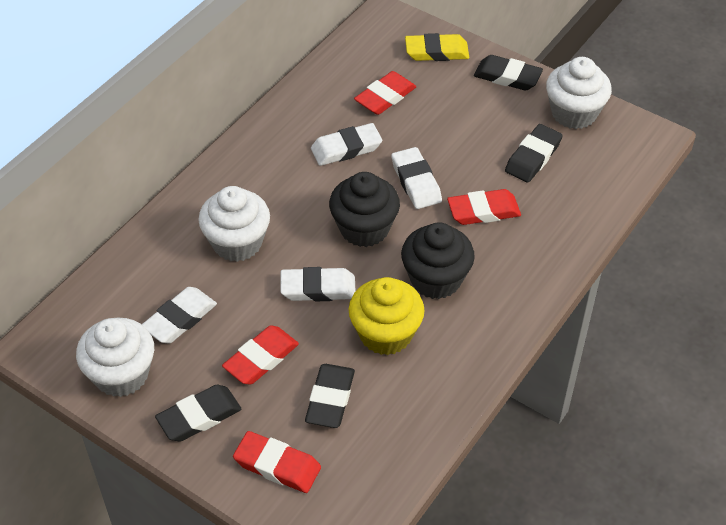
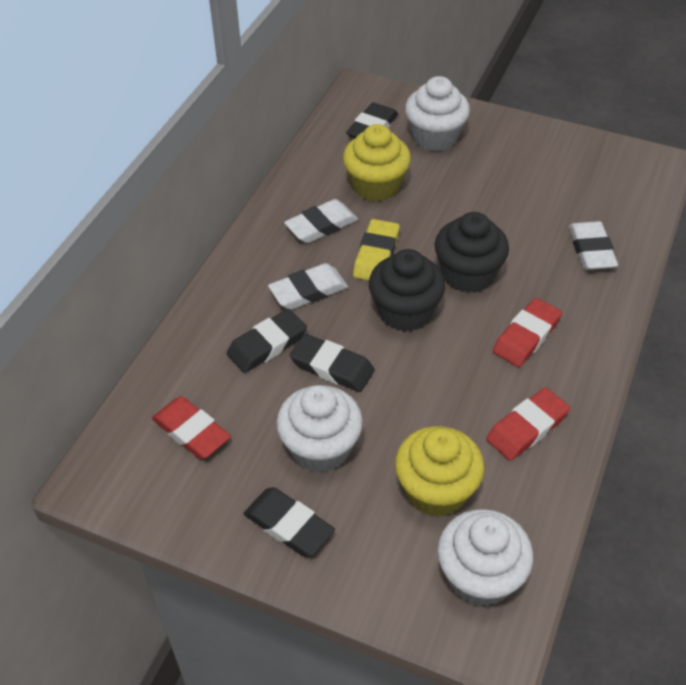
red eraser: [222,325,299,385] [233,431,321,493] [354,71,417,115] [447,189,521,225] = 4 -> [152,396,231,459] [486,387,570,461] [493,298,562,367] = 3
white eraser: [142,287,217,344] [280,267,356,301] [311,123,382,166] [391,147,442,209] = 4 -> [268,263,348,310] [284,199,358,243] [569,221,618,270] = 3
yellow cupcake: [348,277,425,355] = 1 -> [343,124,411,202] [395,426,484,517] = 2

